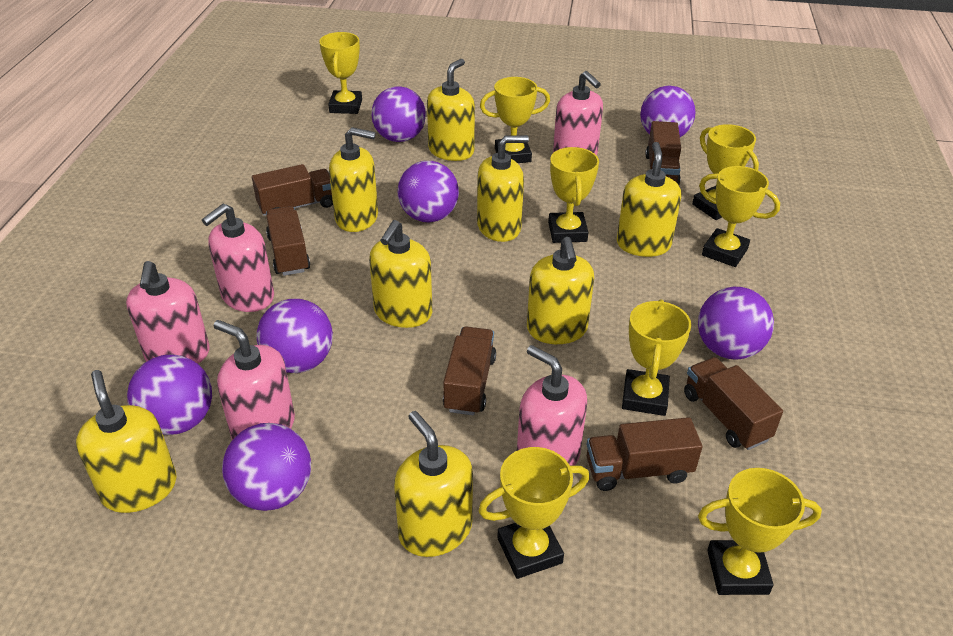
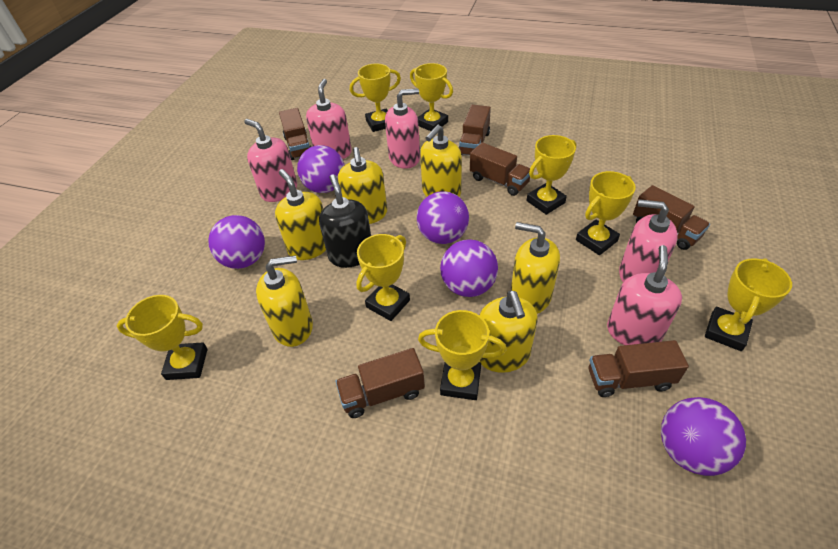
black soap dispenser: none = 0 -> [319,174,371,268] = 1
purple ball: [127,354,212,435] [222,423,311,511] [257,299,333,373] [371,86,426,142] [398,161,459,223] [640,86,696,137] [698,287,774,360] = 7 -> [208,215,265,269] [297,145,345,193] [417,191,469,244] [440,239,498,297] [661,397,746,476] = 5
yellow soap dispenser: [76,370,177,513] [329,127,378,232] [369,220,432,328] [394,411,473,557] [427,59,475,161] [477,135,529,242] [527,237,594,344] [617,142,681,257] = 8 -> [256,255,313,347] [275,169,326,260] [338,147,387,224] [420,125,462,197] [479,291,538,373] [511,222,560,314] = 6

